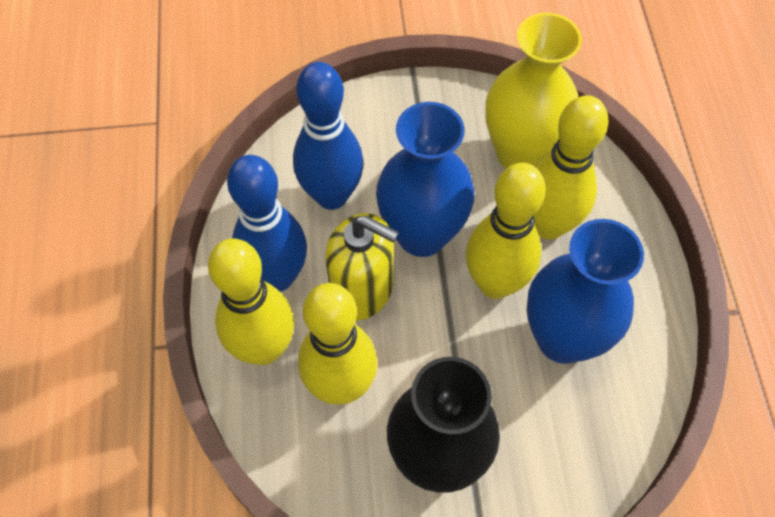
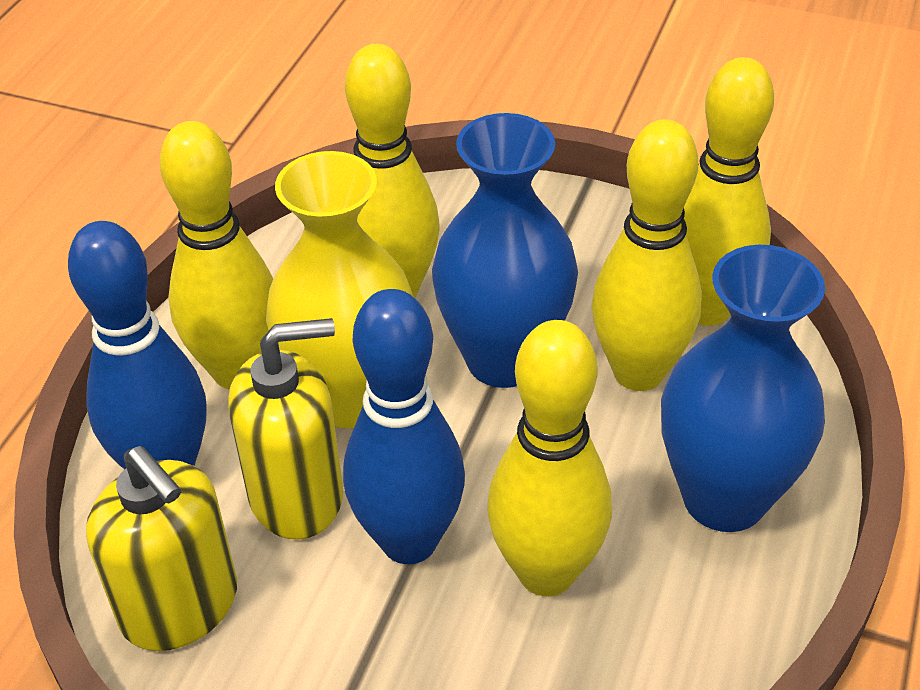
black vase: [387,357,500,493] = 1 -> none = 0
yellow bowling pin: [208,239,294,365] [298,283,377,405] [466,163,546,299] [533,95,609,240] = 4 -> [160,121,273,389] [345,44,440,298] [487,320,612,596] [592,119,702,391] [684,57,774,326] = 5
yellow soap dispenser: [325,213,399,320] = 1 -> [86,446,237,651] [228,318,343,540] = 2

